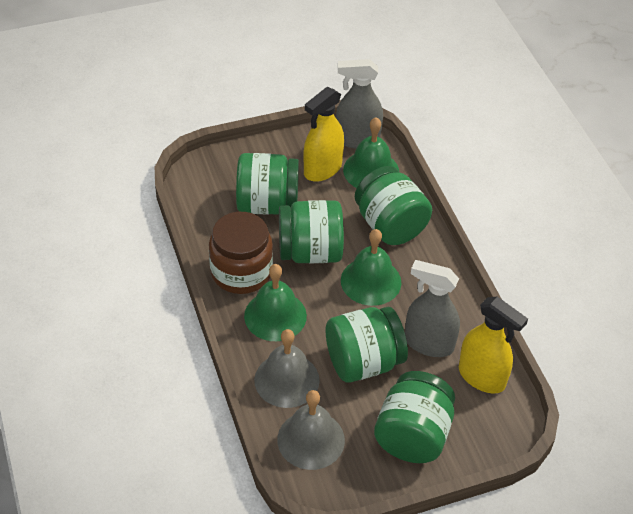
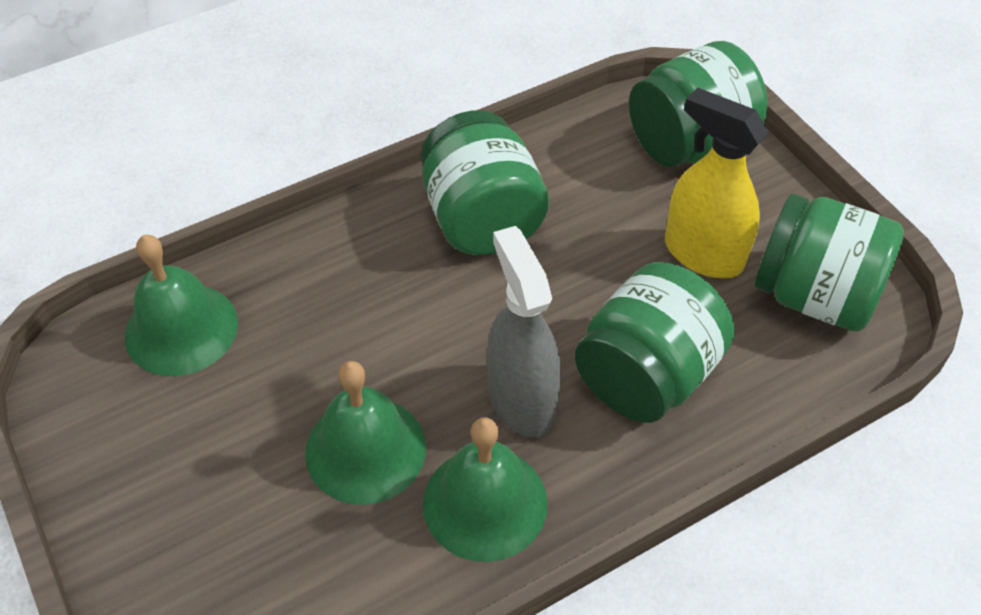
brown jar: [209,212,273,294] = 1 -> none = 0
green jar: [236,153,299,215] [279,200,344,263] [325,307,408,383] [355,166,432,245] [374,371,455,463] = 5 -> [421,110,549,255] [575,262,735,423] [629,41,768,167] [754,194,904,332] = 4
grey bell: [254,329,320,408] [277,390,345,470] = 2 -> none = 0
grey spray bottle: [336,59,383,148] [405,260,460,357] = 2 -> [487,226,561,438] = 1
yellow spray bottle: [303,87,344,182] [459,296,528,394] = 2 -> [665,87,769,278] = 1

